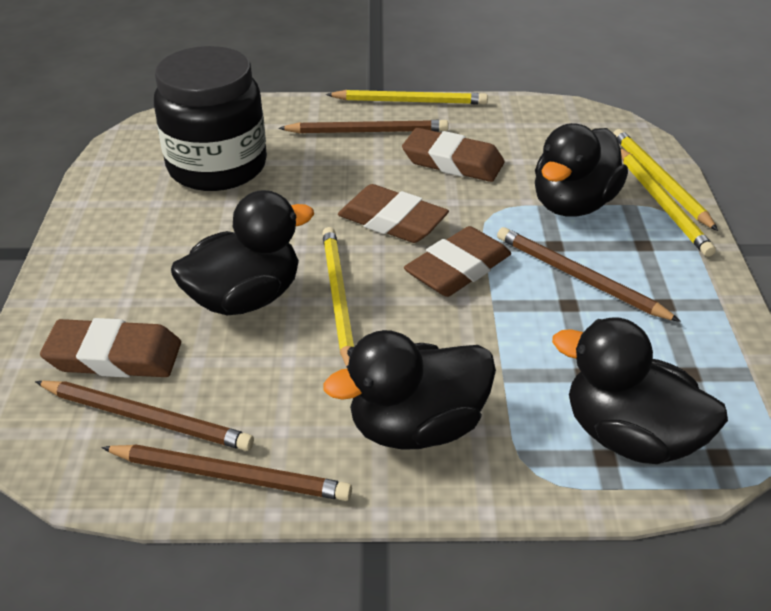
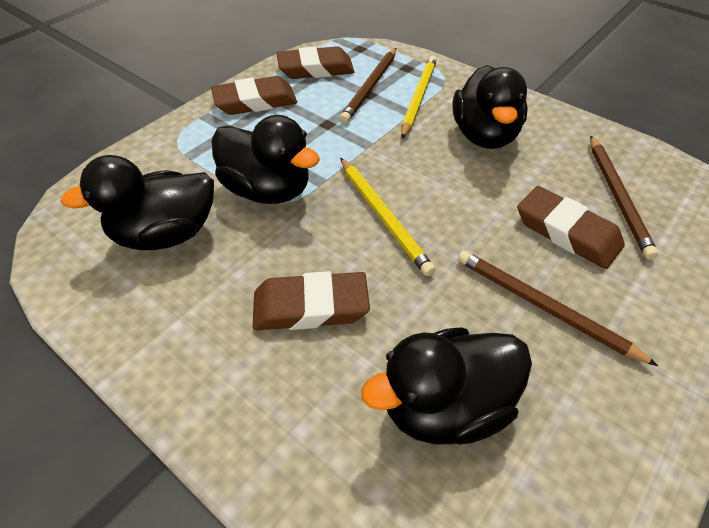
black jar: [154,46,267,191] = 1 -> none = 0
brown pencil: [35,381,254,451] [101,444,352,501] [278,120,449,134] [497,227,681,322] = 4 -> [340,48,396,123] [458,250,658,366] [590,136,659,260] = 3
yellow pencil: [322,227,354,369] [326,90,488,105] [613,129,718,231] [620,148,716,257] = 4 -> [340,158,435,276] [401,56,437,139] = 2

